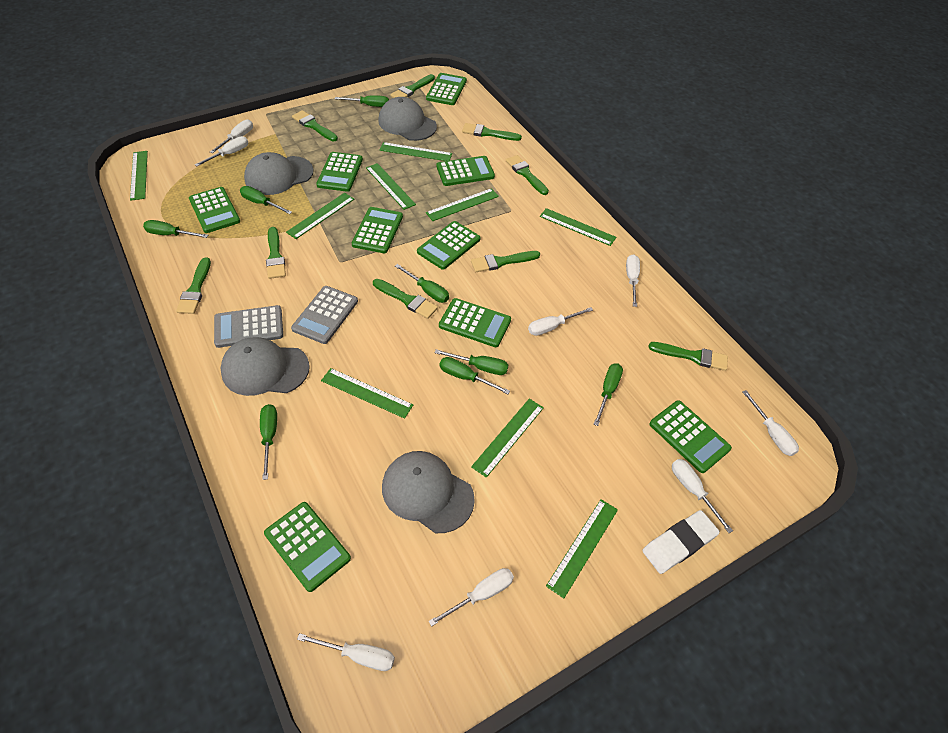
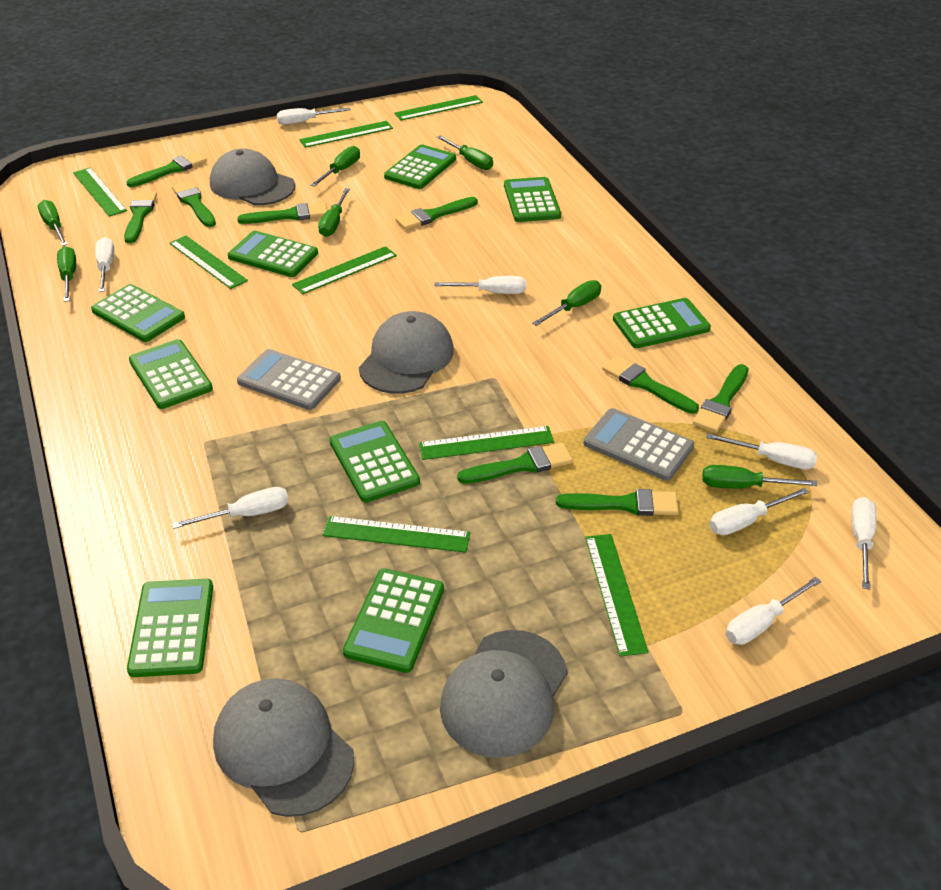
green ruler: [130,151,148,201] [286,193,354,239] [321,368,413,419] [366,163,416,210] [380,142,452,161] [426,188,499,221] [471,399,544,478] [540,208,616,246] [546,499,618,599] = 9 -> [73,168,127,217] [170,236,248,289] [292,246,397,294] [299,121,393,148] [323,516,470,553] [394,95,483,120] [419,426,554,460] [585,534,648,656] = 8
green screwdriver: [143,220,208,238] [240,186,292,214] [260,404,277,480] [335,95,389,107] [395,264,449,303] [435,349,508,375] [440,357,510,394] [593,363,623,426] = 8 -> [38,200,68,246] [57,246,76,302] [310,146,360,187] [318,188,350,237] [437,136,493,170] [532,280,601,326] [702,465,817,489] = 7
white eraser: [642,510,720,574] = 1 -> none = 0

